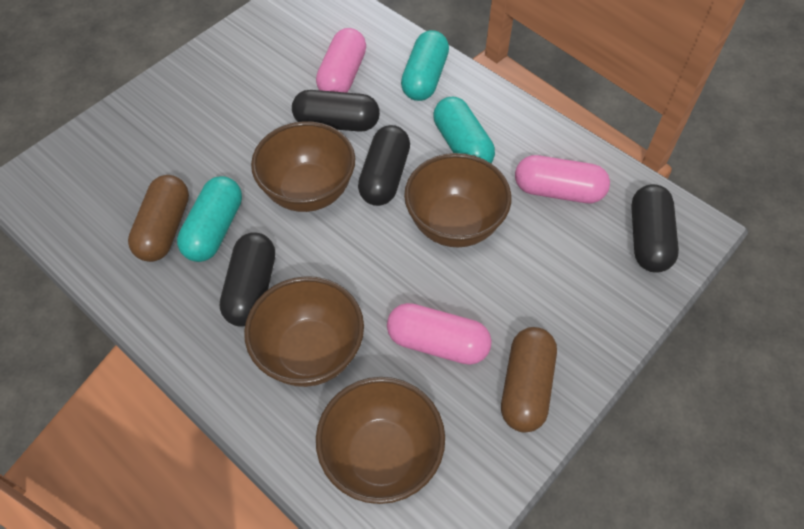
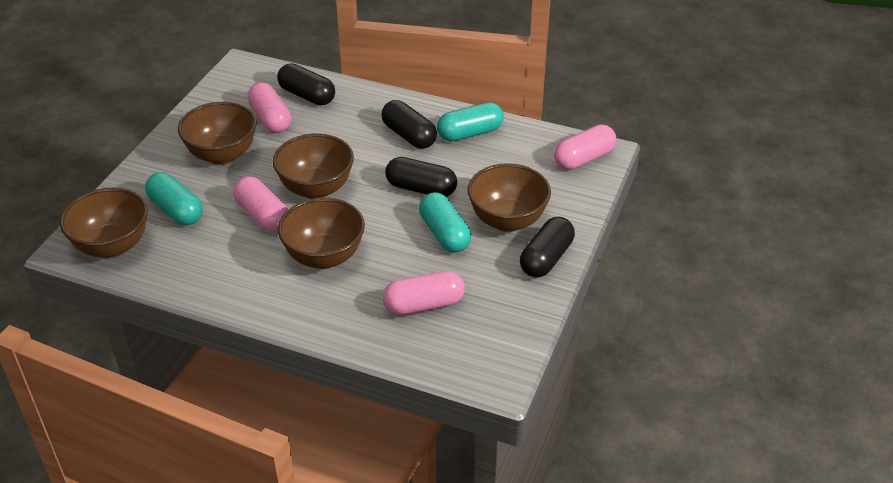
brown bowl: [244,276,364,387] [251,121,355,212] [316,377,445,504] [404,153,511,247] = 4 -> [60,188,148,258] [178,102,257,165] [273,133,354,199] [278,198,365,269] [467,163,551,232] = 5
brown capsule: [128,175,189,262] [501,327,557,432] = 2 -> none = 0
pink capsule: [316,28,366,93] [387,303,492,365] [515,155,610,203] = 3 -> [233,176,288,232] [247,82,291,133] [383,271,465,315] [554,124,616,170] = 4

